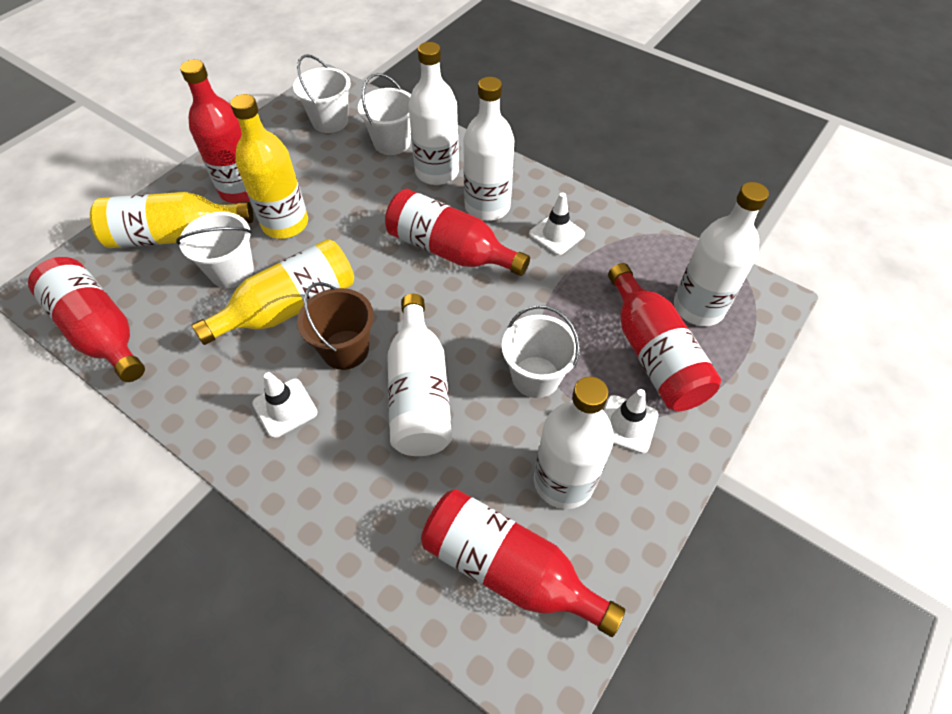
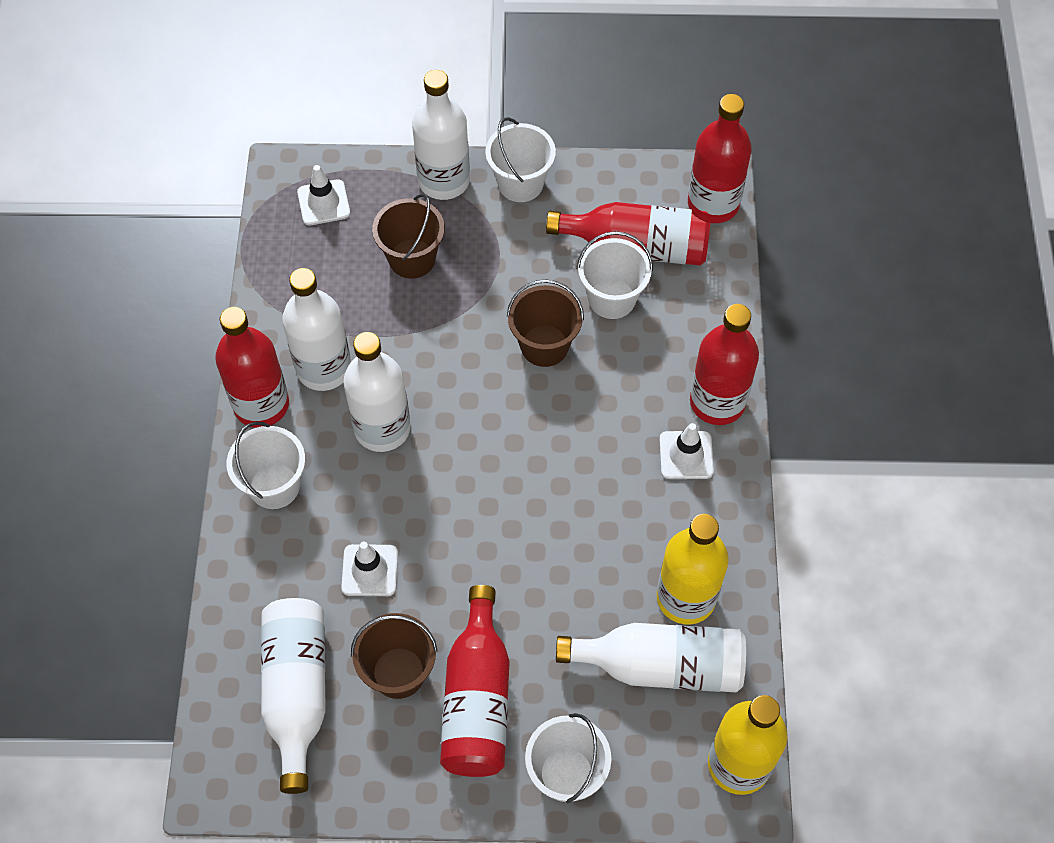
brown bucket: [297,282,374,370] = 1 -> [351,613,438,699] [372,193,445,279] [507,279,584,367] = 3
yellow bottle: [90,192,253,248] [192,239,354,345] [230,94,308,239] = 3 -> [657,514,729,624] [708,695,787,795] = 2

